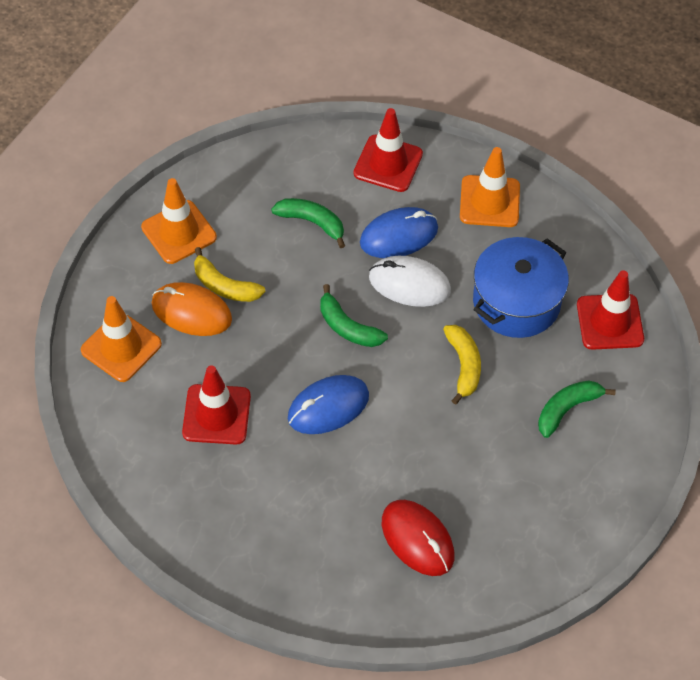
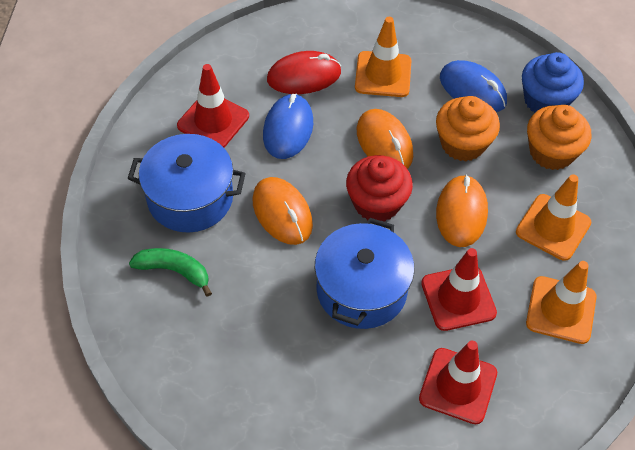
blue cupcake: none = 0 -> [522,52,584,113] = 1
blue pot: [473,237,569,338] = 1 -> [128,134,246,233] [315,218,414,329] = 2
green banana: [271,198,345,248] [320,284,388,347] [538,380,616,438] = 3 -> [129,248,212,297] = 1
orange cupcake: none = 0 -> [436,96,500,161] [527,105,591,170] = 2
orange mouse: [152,282,232,336] = 1 -> [253,177,313,245] [357,109,413,169] [436,175,488,247] = 3
red cupcake: none = 0 -> [346,155,413,222] = 1
white mouse: [369,256,451,307] = 1 -> none = 0
yellow banana: [194,247,266,302] [443,325,481,405] = 2 -> none = 0

